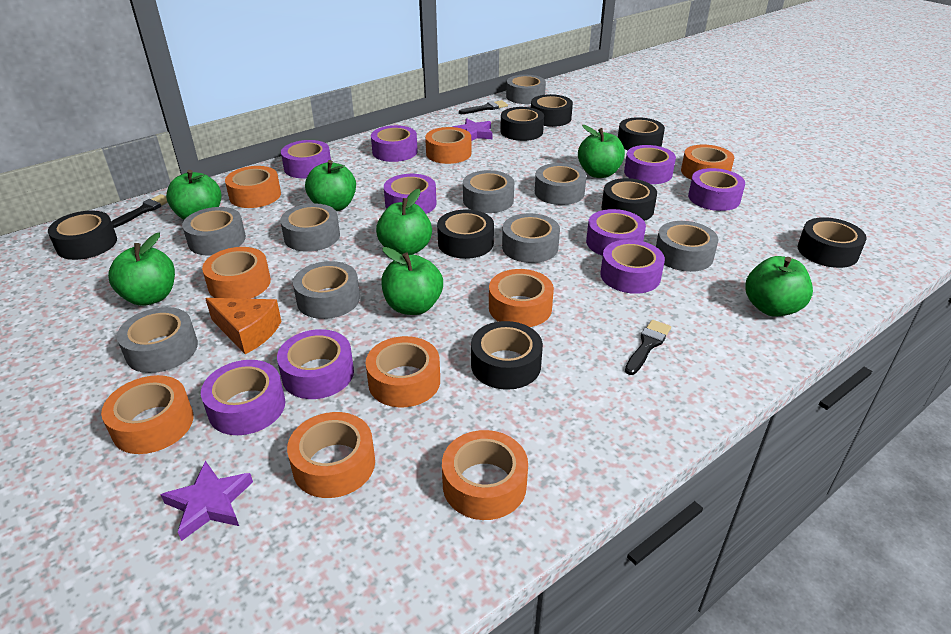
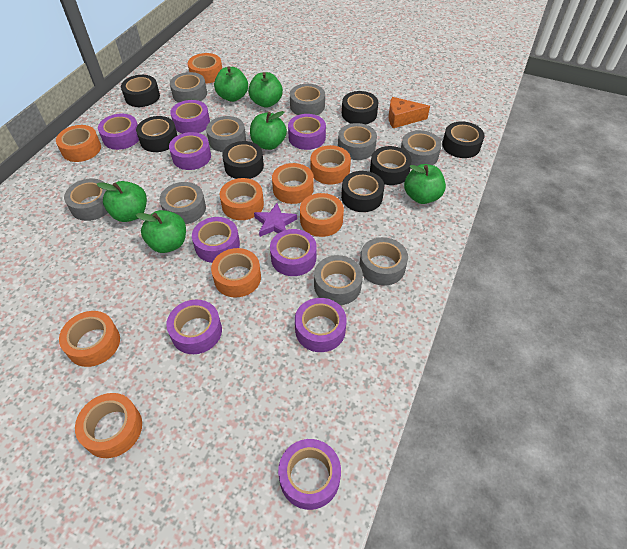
black brush: [111,194,168,228] [459,100,508,114] [625,320,671,375] = 3 -> none = 0
black tape: [48,210,117,260] [437,209,494,259] [471,321,543,390] [500,107,544,141] [531,94,573,127] [602,178,657,221] [618,117,665,150] [798,217,867,268] = 8 -> [121,75,160,107] [136,116,178,152] [222,141,264,179] [341,171,384,212] [342,91,379,125] [370,146,412,185] [442,121,485,158] = 7
green apple: [108,233,175,306] [166,170,221,220] [305,160,356,211] [376,189,432,255] [381,247,443,315] [578,125,625,178] [745,256,813,317] = 7 -> [97,181,147,222] [136,210,186,253] [214,66,248,102] [248,72,283,108] [250,111,287,150] [404,164,446,204] = 6
purple star: [161,461,253,541] [453,118,493,141] = 2 -> [254,203,297,237] = 1

